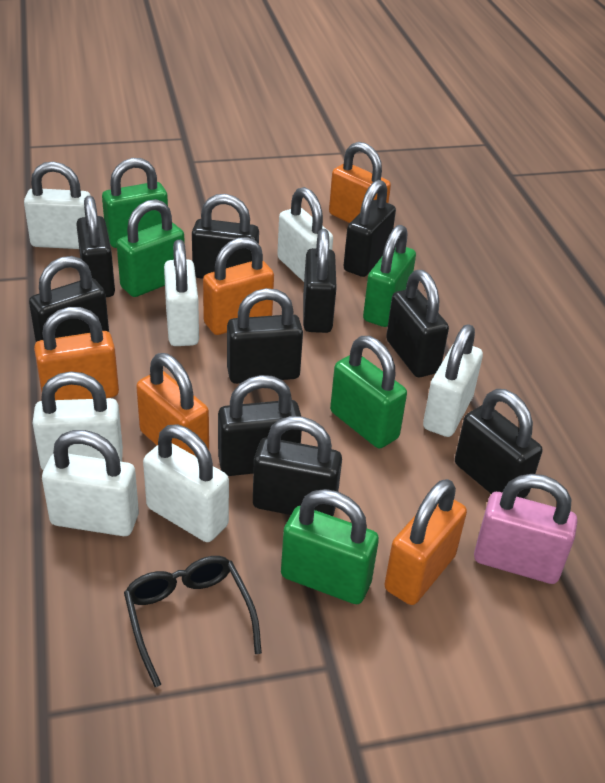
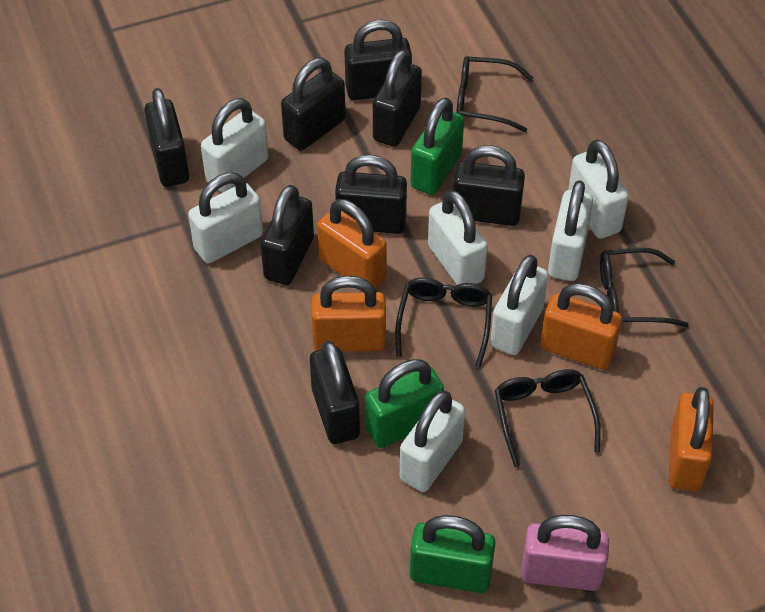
black glasses: [124,556,262,687] = 1 -> [395,277,492,368] [456,56,533,132] [495,369,601,467] [600,248,689,327] = 4
black padlock: [29,256,109,342] [76,196,115,297] [192,194,259,279] [218,375,302,476] [227,288,303,384] [253,416,342,516] [303,229,337,333] [343,180,396,277] [386,270,449,377] [455,389,542,498] = 10 -> [144,88,189,187] [260,185,314,285] [281,58,346,151] [310,341,360,444] [335,155,407,234] [344,20,412,100] [373,49,422,147] [453,145,525,226] = 8
green padlock: [102,158,168,248] [117,199,185,297] [281,489,379,604] [330,336,407,449] [363,225,416,327] = 5 -> [365,359,444,448] [410,515,496,593] [411,97,464,195] = 3
orange padlock: [34,307,119,400] [136,353,209,456] [203,237,274,335] [329,142,391,223] [385,479,467,605] = 5 -> [311,275,386,352] [317,199,387,288] [540,283,622,370] [669,387,714,491] = 4

